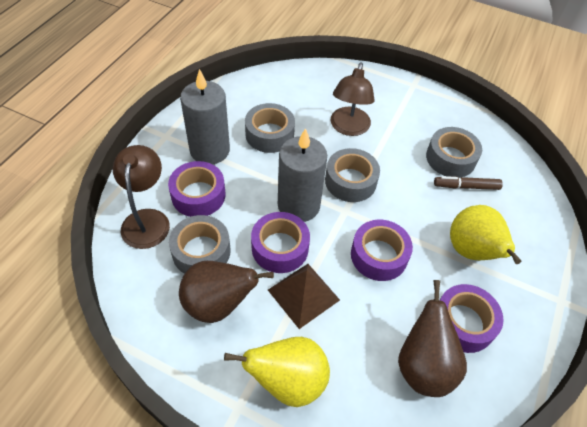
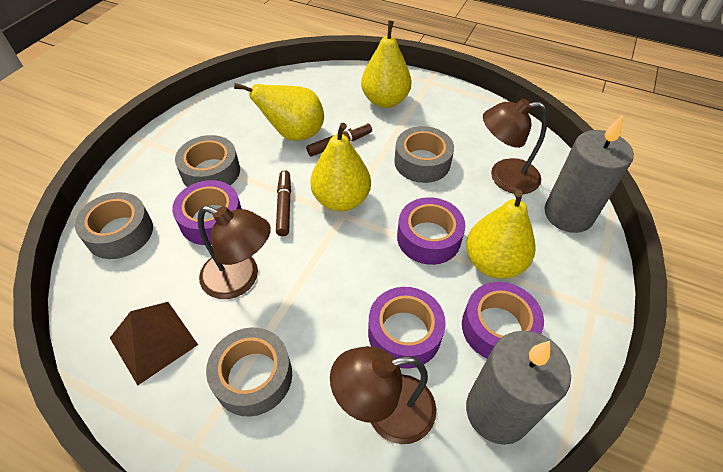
brown lamp: [113,145,170,249] [331,62,375,136] = 2 -> [198,206,271,299] [330,346,436,444] [483,99,547,194] = 3
brown marker: [434,176,503,190] = 1 -> [276,170,291,236] [306,123,372,156] = 2
brown pear: [179,261,274,323] [398,280,467,397] = 2 -> none = 0
yellow pear: [224,337,330,407] [450,205,521,264] = 2 -> [234,83,324,141] [310,123,371,211] [361,20,412,108] [466,190,536,279] = 4

